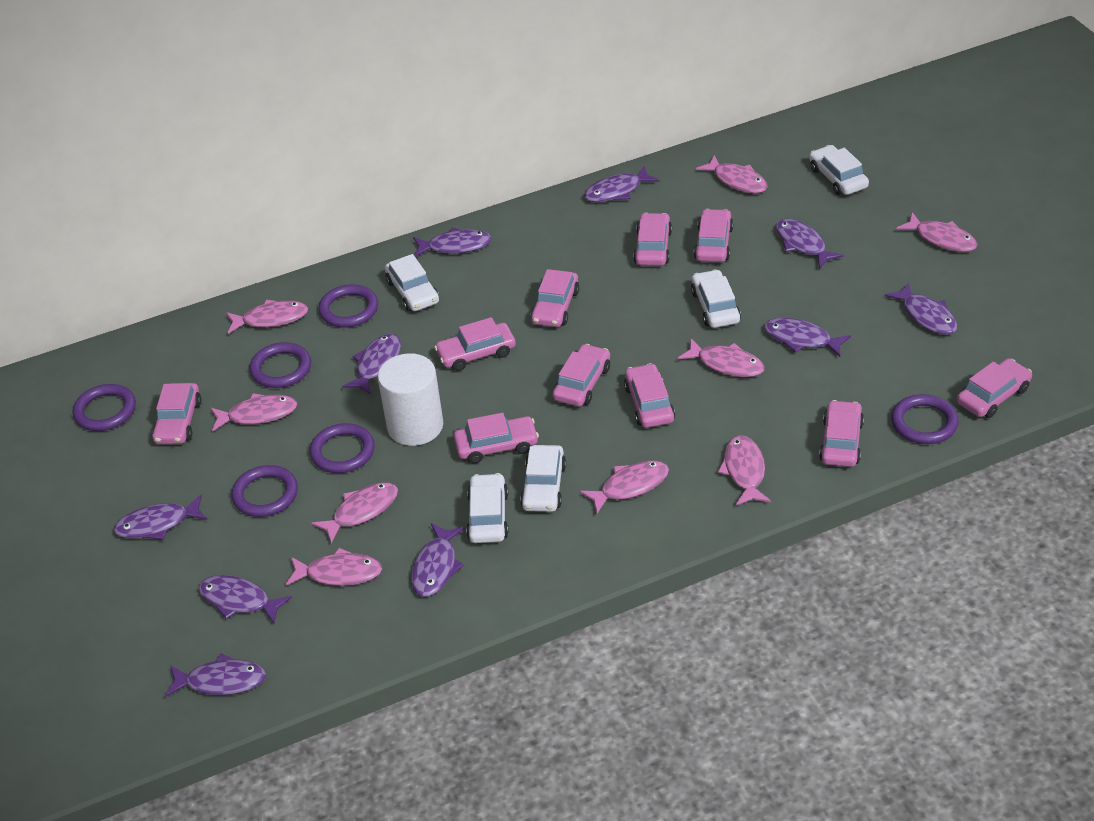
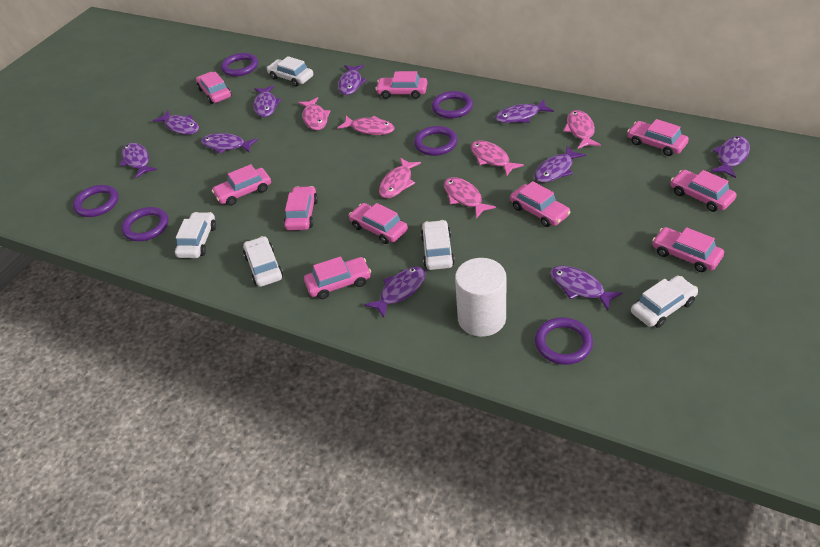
pink fish: [211,393,297,432] [226,300,308,334] [286,548,382,586] [311,482,398,543] [579,460,669,513] [678,338,765,377] [696,155,767,193] [718,435,771,505] [896,212,978,252] = 9 -> [298,97,331,130] [337,116,395,135] [379,158,421,198] [444,177,496,218] [471,141,524,176] [564,110,601,149] = 6

